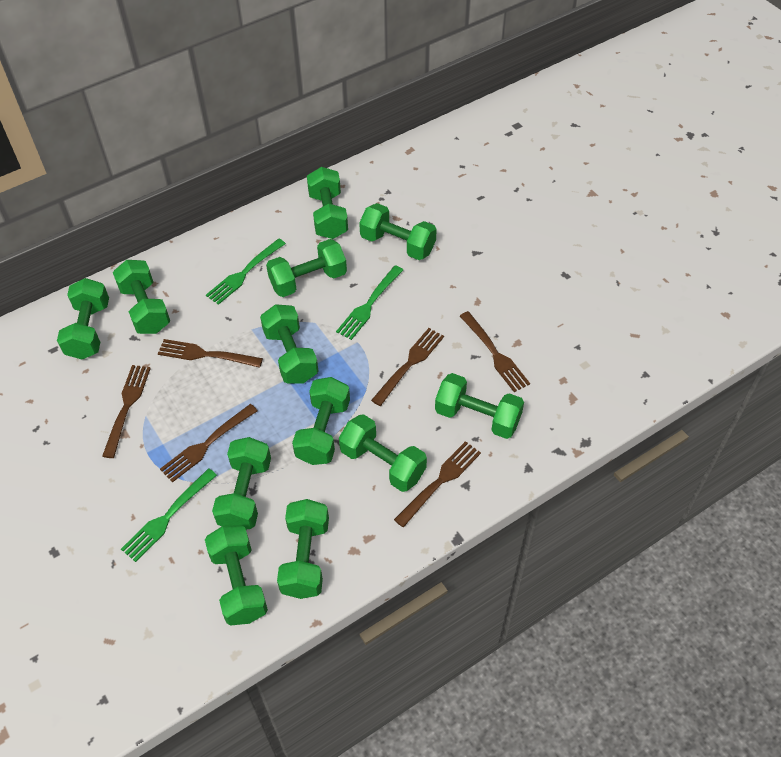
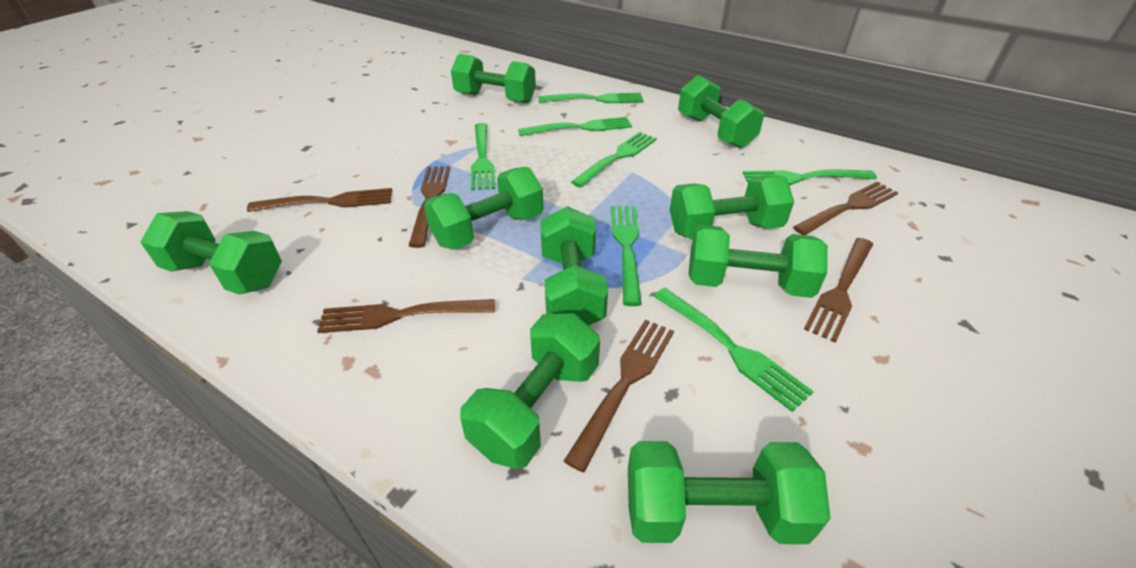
green dumbbell: [57,278,109,359] [113,260,170,334] [205,525,268,626] [212,437,271,530] [260,304,318,384] [266,239,347,297] [277,499,329,599] [292,377,350,465] [307,167,348,239] [339,414,427,492] [359,203,437,260] [435,373,524,439] = 12 -> [140,211,282,295] [424,167,544,250] [451,54,536,104] [460,313,600,469] [540,206,608,326] [628,441,831,544] [670,175,794,239] [678,75,764,149] [689,225,828,298] = 9
green fork: [121,468,217,562] [206,239,286,305] [336,265,403,340] = 3 -> [471,123,495,190] [518,117,632,136] [538,92,644,103] [571,132,657,188] [611,206,642,306] [654,288,814,412] [743,170,877,185] = 7

